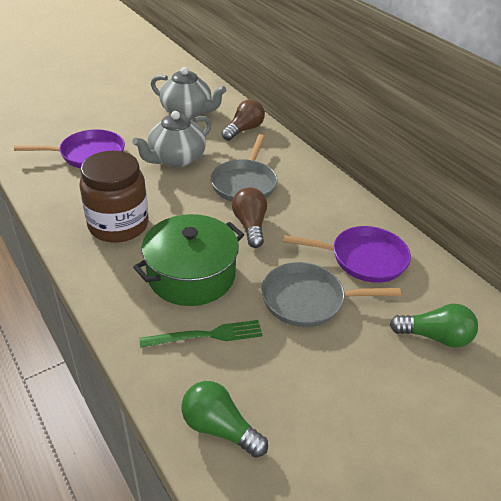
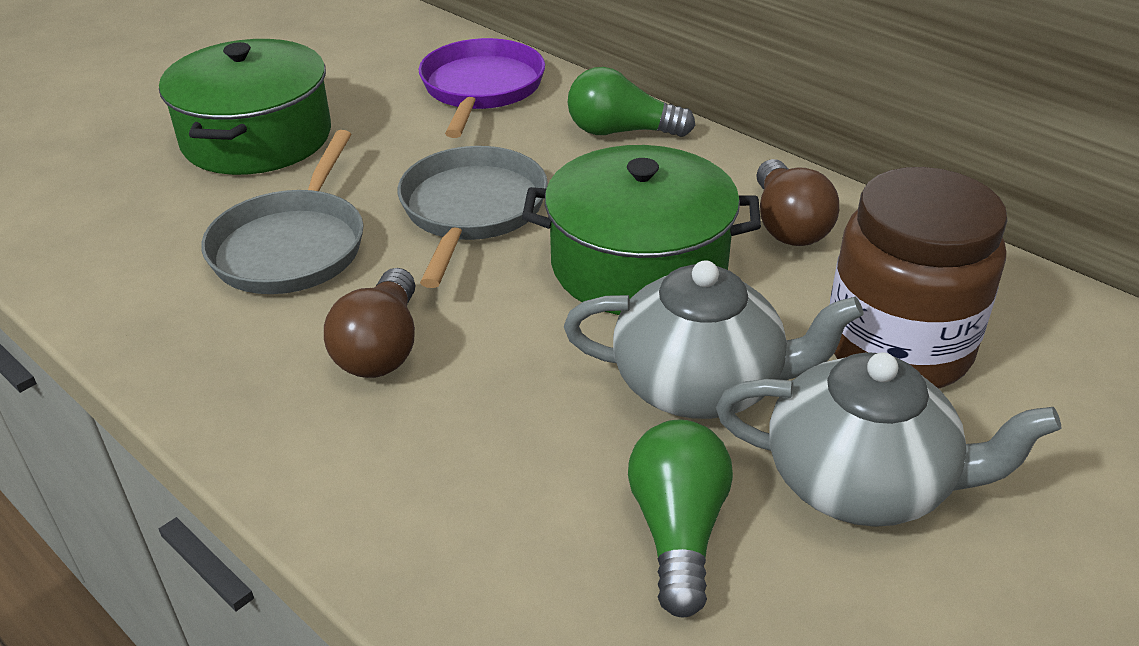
green fork: [139,320,262,348] = 1 -> none = 0
green pot: [133,214,244,306] = 1 -> [159,39,331,175] [522,145,761,315] = 2
purple pan: [14,129,125,168] [283,226,411,283] = 2 -> [419,38,545,138] = 1

